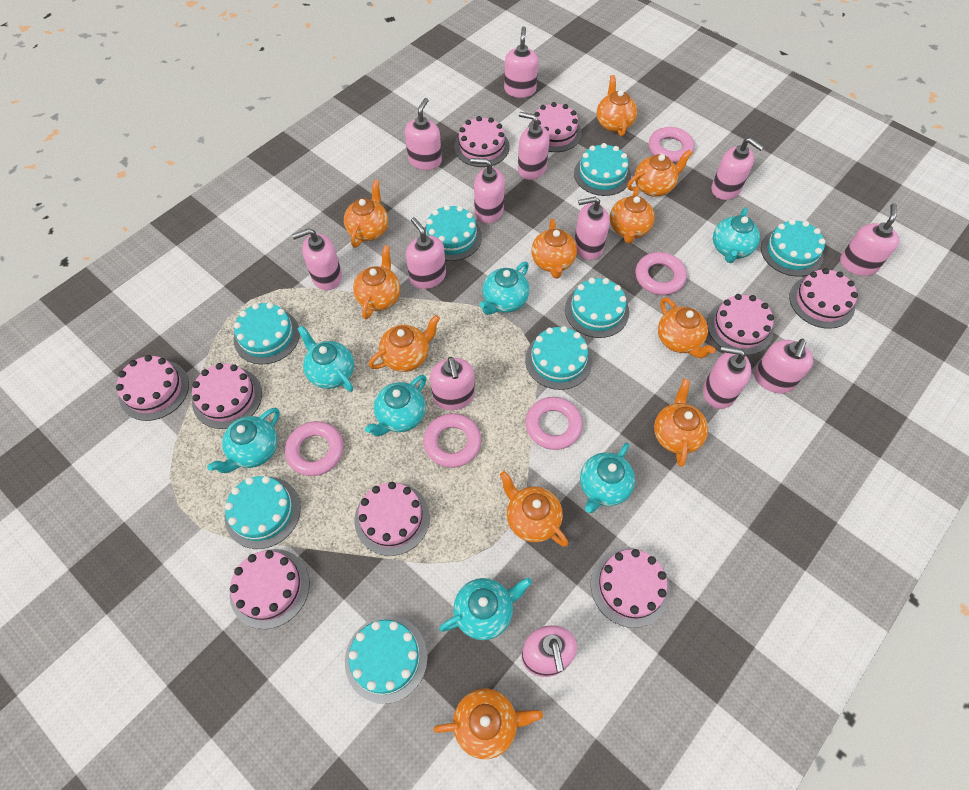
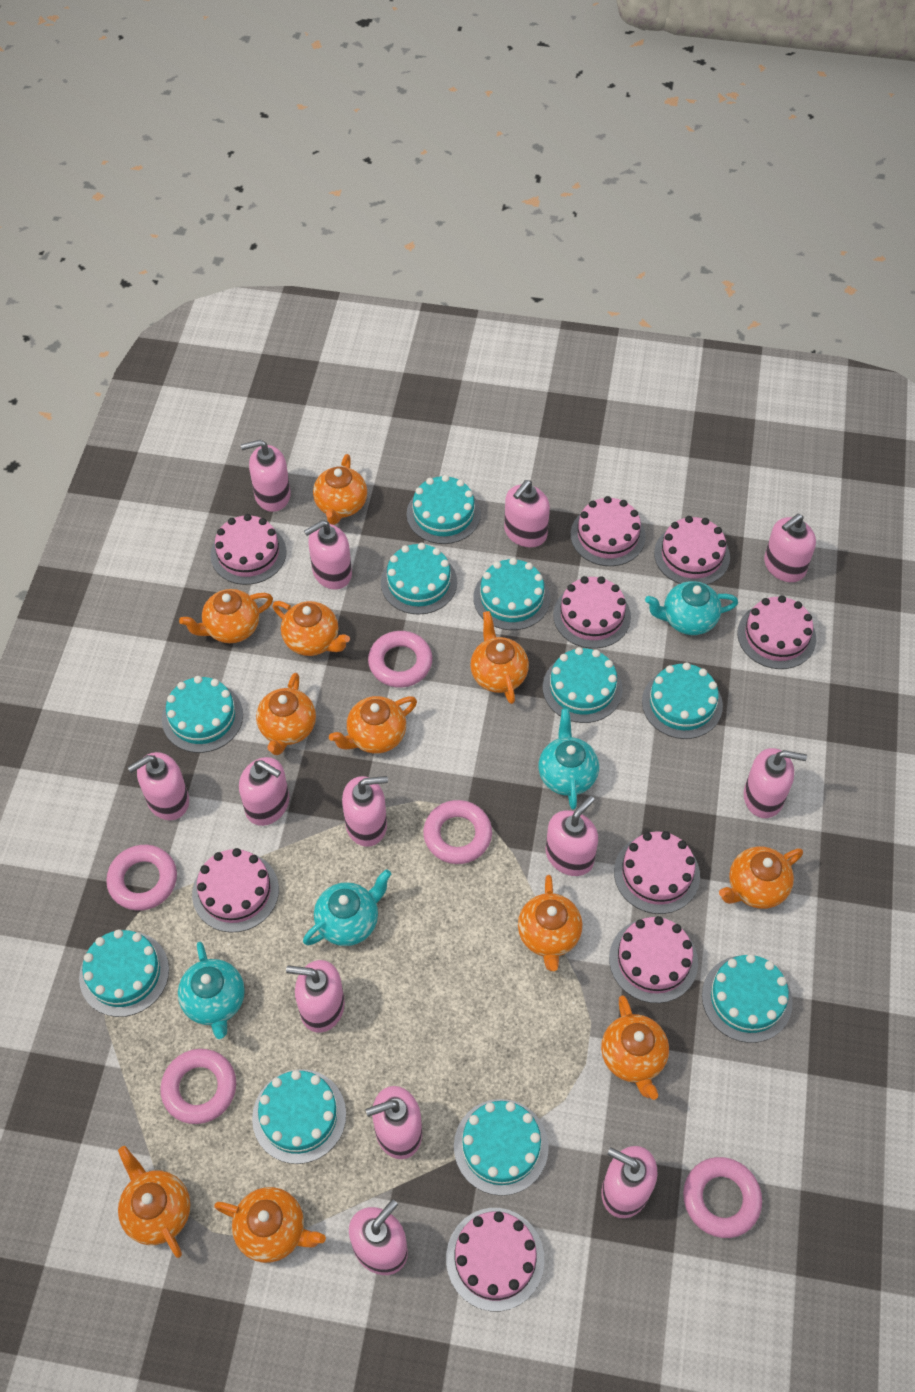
turquoise cake: [225,476,301,549] [234,302,300,364] [345,616,428,704] [424,205,482,261] [525,326,592,390] [565,278,629,338] [574,143,631,196] [761,219,826,276] = 8 -> [79,929,169,1017] [162,676,243,753] [252,1069,346,1164] [381,543,457,615] [406,475,481,544] [454,1099,549,1196] [473,558,550,630] [543,647,623,723] [642,662,723,739] [702,954,793,1043] = 10
turquoise teapot: [207,408,280,473] [297,325,354,392] [365,375,427,436] [439,578,532,640] [479,262,529,315] [580,443,635,513] [713,207,760,263] = 7 -> [178,942,245,1039] [303,869,391,946] [539,709,599,810] [645,581,738,635] = 4

